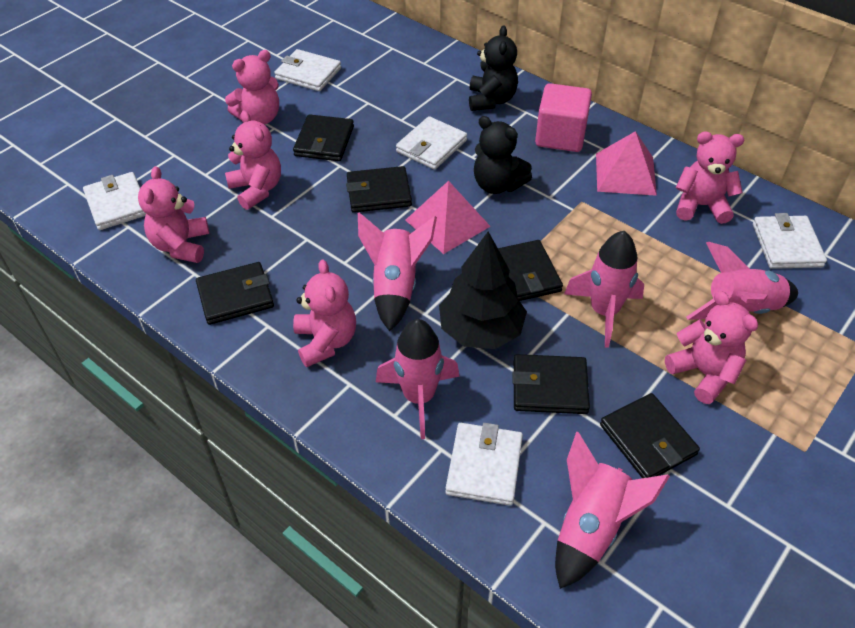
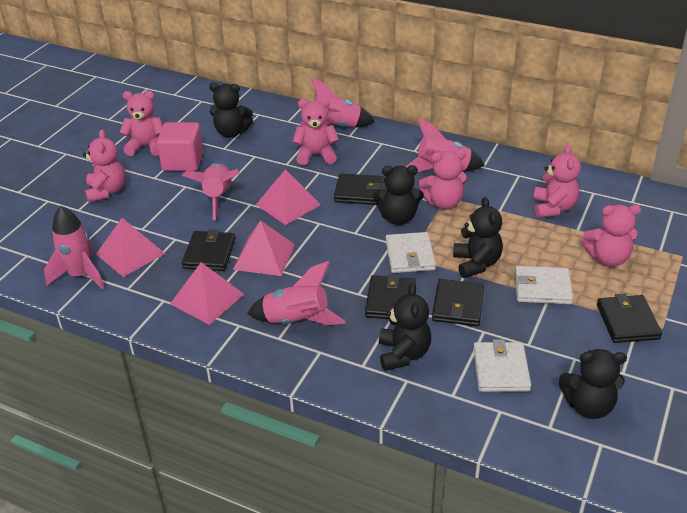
black teddy bear: [469,26,518,111] [474,116,532,194] = 2 -> [209,83,253,137] [373,165,424,225] [379,283,431,371] [453,197,503,278] [559,349,627,419] = 5
black tree: [439,232,527,349] = 1 -> none = 0
black wallet: [196,262,274,325] [293,114,354,161] [346,166,412,213] [498,240,563,301] [512,354,590,414] [600,393,700,478] = 6 -> [182,229,235,271] [334,173,385,205] [365,274,416,319] [432,279,484,326] [597,294,662,343] = 5
pink pyramid: [406,181,491,254] [596,131,657,196] = 2 -> [96,218,165,277] [170,262,244,325] [233,220,295,276] [256,169,321,225] = 4
white wallet: [83,172,146,230] [274,49,341,91] [396,116,467,170] [445,423,523,506] [753,213,827,269] = 5 -> [386,232,436,273] [473,339,531,392] [515,266,573,304] = 3

